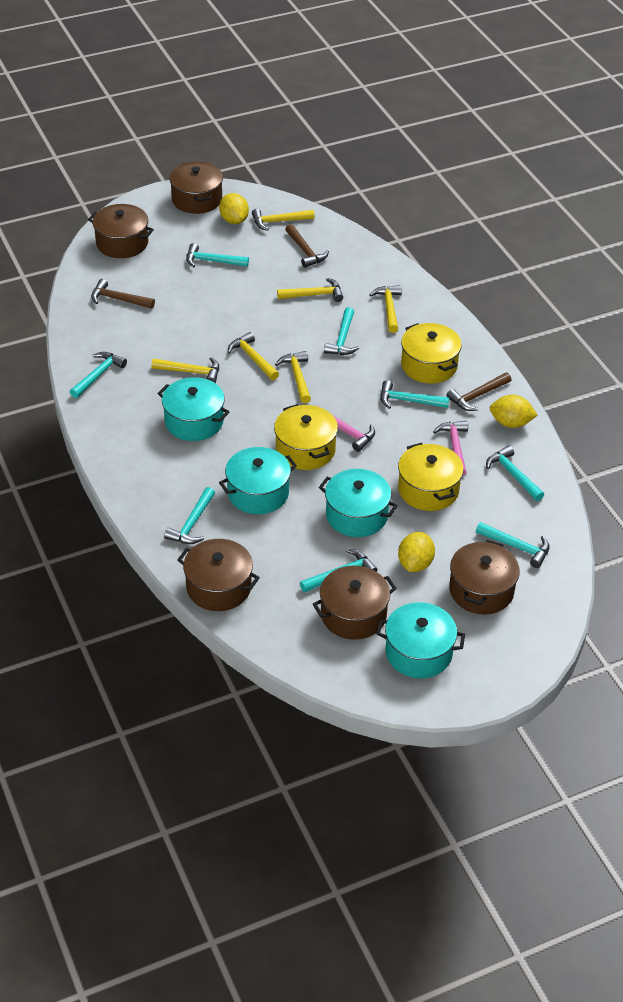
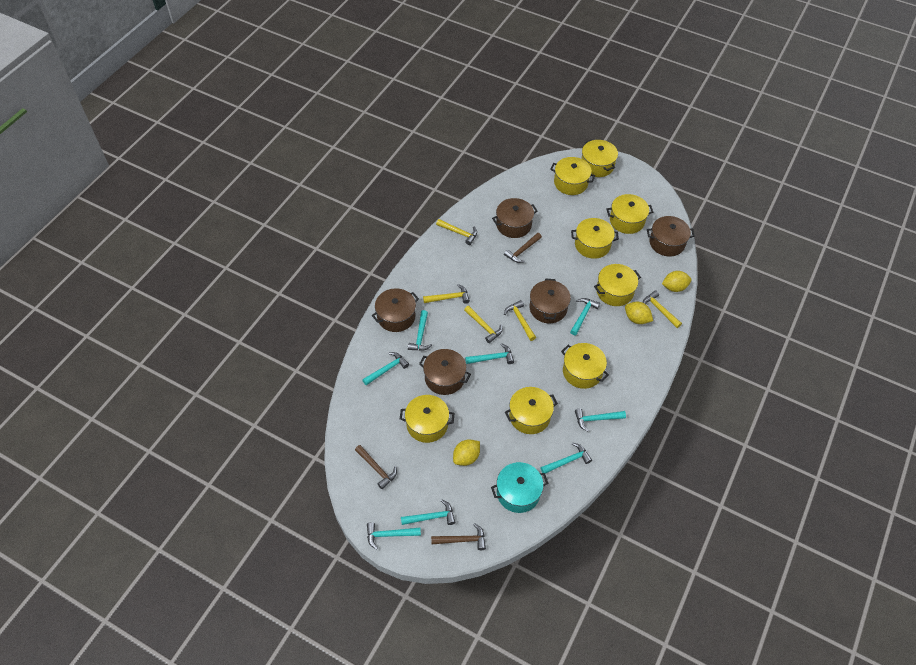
pink hammer: [317,406,375,452] [433,421,468,476] = 2 -> none = 0
turquoise pot: [157,377,229,441] [219,447,297,514] [319,469,398,537] [376,602,465,678] = 4 -> [491,462,549,513] = 1
yellow hammer: [151,357,219,383] [228,332,279,380] [252,209,315,231] [275,351,311,403] [277,278,343,302] [370,285,402,333] = 6 -> [423,284,470,304] [436,219,477,245] [464,306,503,343] [504,300,536,341] [643,290,682,328] = 5
yellow pot: [274,404,338,470] [398,443,464,511] [401,323,462,383] = 3 -> [400,395,454,443] [505,387,558,434] [550,157,595,195] [561,343,609,389] [571,218,619,259] [581,139,618,177] [594,264,641,306] [606,194,653,234] = 8

